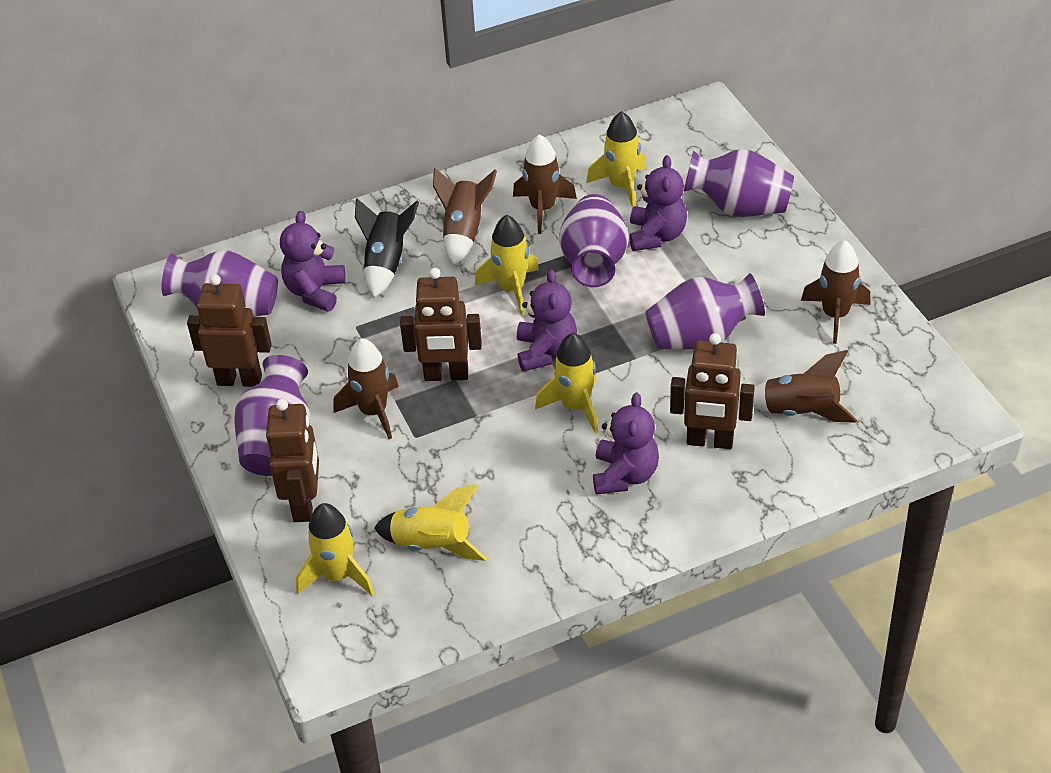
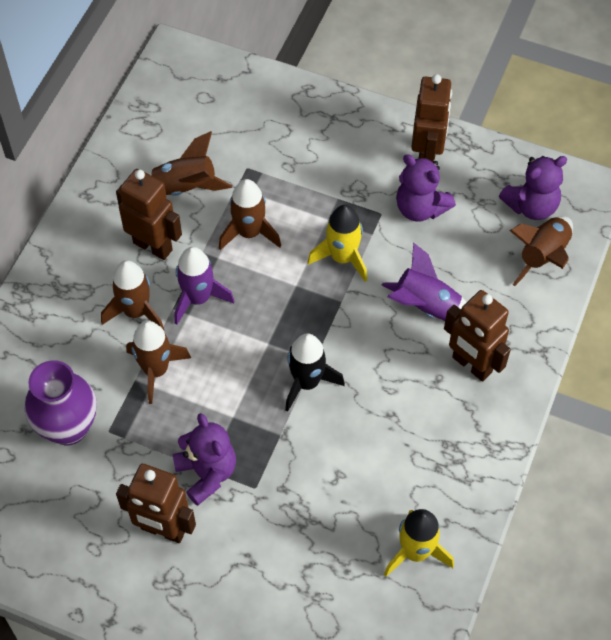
purple rocket: none = 0 -> [175,247,234,325] [382,242,467,321] = 2
purple teddy bear: [280,211,346,312] [517,269,577,371] [593,393,659,495] [629,155,687,251] = 4 -> [173,413,236,506] [396,154,456,222] [499,156,567,220] = 3
purple vase: [162,250,278,317] [234,355,310,476] [559,194,629,287] [646,273,765,350] [683,149,794,217] = 5 -> [25,360,97,445] = 1
yellow rocket: [296,503,374,595] [374,484,487,561] [475,215,539,315] [535,333,598,434] [586,111,647,209] = 5 -> [308,205,367,282] [384,509,454,577] = 2

